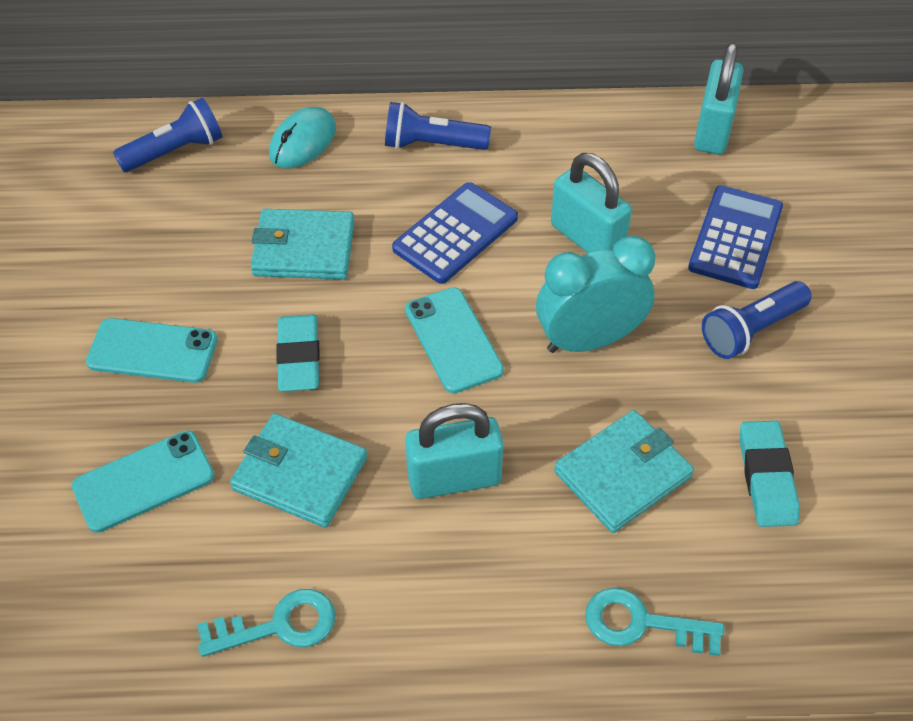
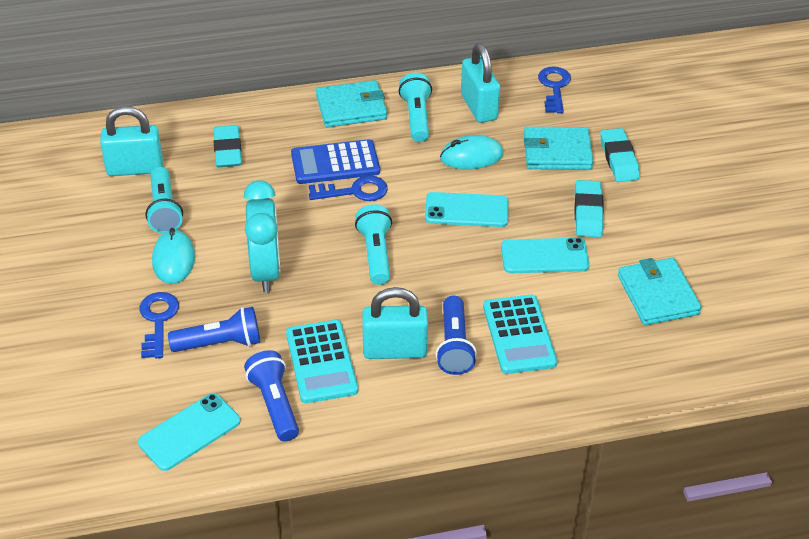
blue calculator: [392,182,518,284] [688,185,783,289] = 2 -> [291,139,380,184] = 1
blue key: none = 0 -> [139,292,179,358] [309,176,388,201] [538,66,571,114] = 3
turquoise calculator: none = 0 -> [286,320,358,403] [483,295,558,374] = 2
turquoise eraser: [277,314,320,392] [740,421,800,527] = 2 -> [214,125,242,167] [574,180,604,237] [600,128,640,182] = 3
turquoise flashlight: none = 0 -> [145,167,183,234] [355,204,392,285] [399,73,432,142] = 3
turquoise key: [197,589,336,657] [585,588,724,656] = 2 -> none = 0
turquoise mouse: [269,107,336,168] = 1 -> [152,228,195,284] [440,135,503,169] = 2

